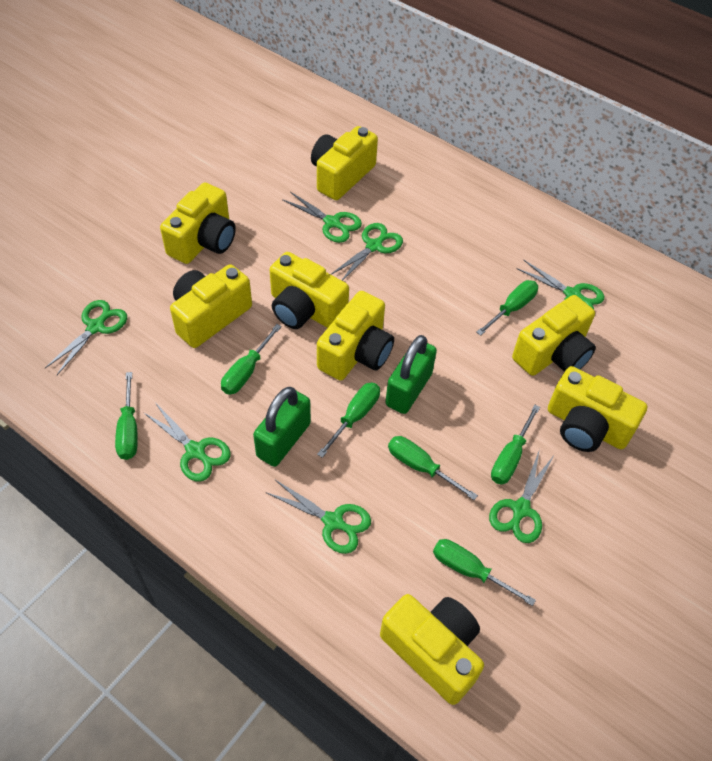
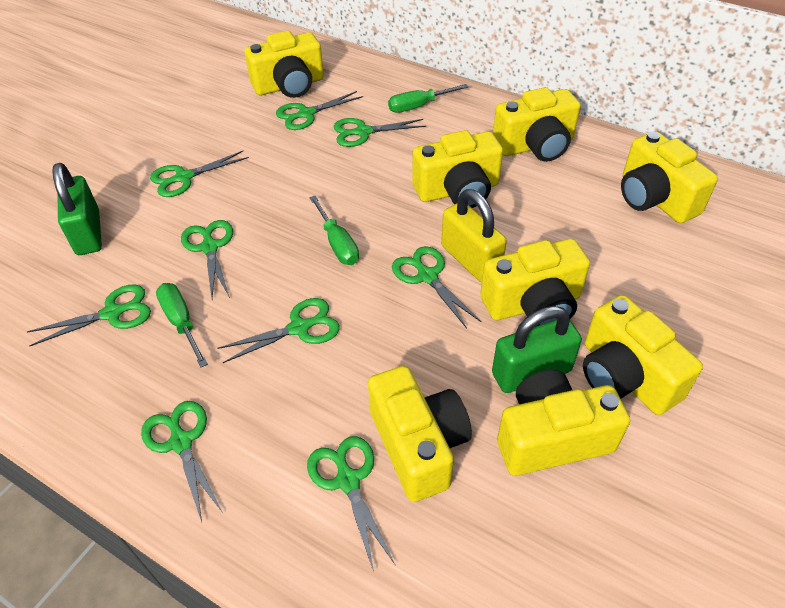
green scissors: [45,300,127,375] [143,404,231,481] [266,479,371,554] [282,192,362,243] [331,223,403,281] [489,449,555,543] [516,260,604,309] = 7 -> [27,285,151,346] [141,401,223,522] [150,151,249,197] [181,220,233,298] [217,298,340,363] [276,91,363,130] [307,436,395,572] [333,118,426,147] [392,246,481,329] = 9
green screwdriver: [115,372,138,460] [221,324,282,395] [317,382,380,458] [388,436,478,500] [433,539,536,606] [476,280,538,336] [491,405,540,485] = 7 -> [156,283,208,367] [310,195,359,265] [388,84,469,113] = 3
yellow padlock: none = 0 -> [441,189,507,283] = 1

